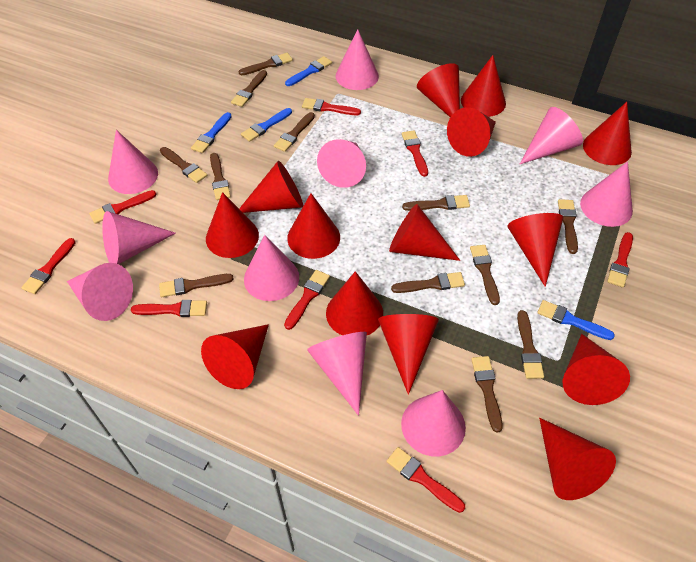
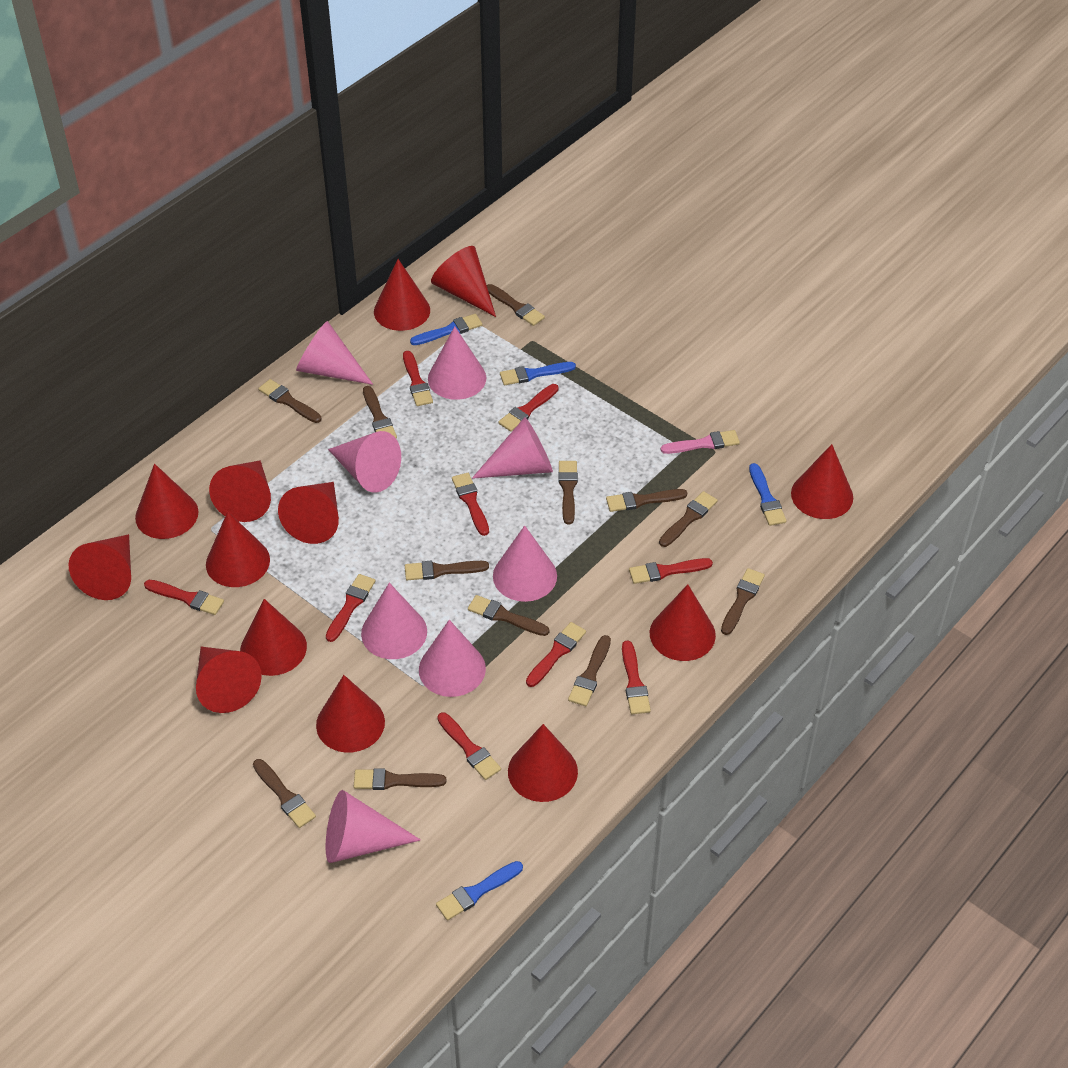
pink brush: none = 0 -> [661,430,740,454] = 1
pink cone: [67,263,133,321] [102,211,176,264] [108,130,158,194] [244,235,299,301] [307,332,367,416] [317,139,366,188] [336,29,379,90] [401,390,466,457] [520,107,583,164] [580,161,633,227] = 10 -> [296,321,373,385] [325,790,421,863] [328,431,401,492] [361,583,427,659] [419,620,486,697] [428,326,486,400] [472,417,553,479] [493,525,557,602] = 8
red brush: [21,238,76,294] [89,190,157,224] [131,300,207,317] [284,270,330,330] [302,98,361,115] [386,447,465,513] [402,130,428,177] [607,232,633,287] = 8 -> [144,580,224,615] [326,574,375,642] [403,351,433,406] [437,712,501,780] [452,473,489,536] [498,384,559,432] [526,622,586,687] [622,641,651,714] [629,558,713,584] = 9
red cone: [201,324,269,389] [206,192,259,258] [239,161,303,213] [287,193,340,259] [326,271,383,335] [378,314,439,395] [389,204,460,261] [417,63,460,117] [447,107,496,157] [461,55,506,117] [507,213,564,287] [539,418,616,500] [563,334,630,405] [583,102,632,165] = 14 -> [68,534,131,600] [135,464,198,539] [196,647,262,713] [206,511,270,587] [209,460,271,522] [240,599,307,676] [278,482,339,544] [316,675,385,753] [374,259,430,331] [431,246,496,317] [508,724,578,802] [650,584,716,661] [791,444,853,519] = 13

